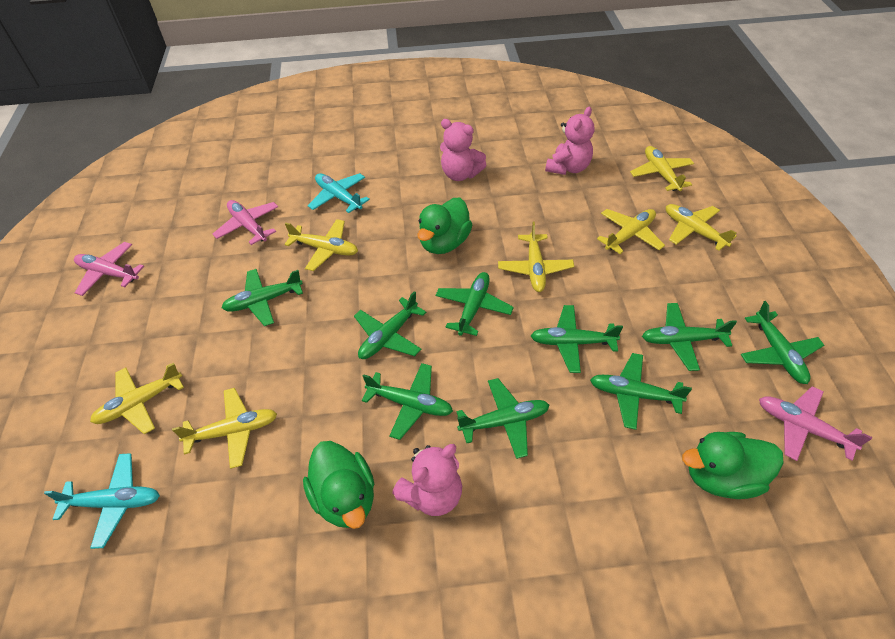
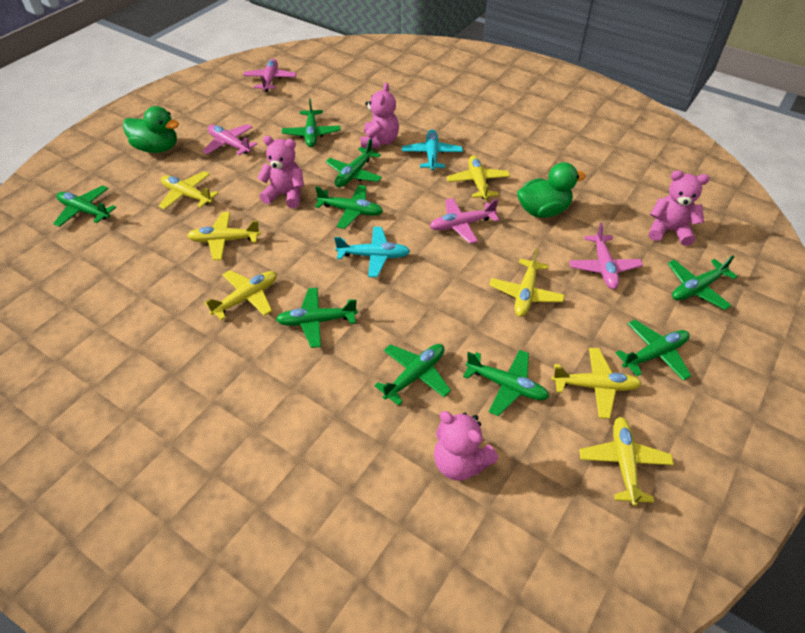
green duck: [303,441,374,529] [417,198,473,254] [682,432,784,499] = 3 -> [123,106,179,153] [517,162,586,218] = 2
pink plane: [74,242,144,296] [213,200,278,245] [759,386,872,461] = 3 -> [202,124,257,155] [243,59,297,92] [430,198,499,244] [569,223,643,289] = 4
pink teddy bear: [392,444,462,516] [440,119,486,181] [545,107,594,175] = 3 -> [257,136,304,208] [360,83,399,148] [434,411,498,481] [649,170,710,246] = 4

